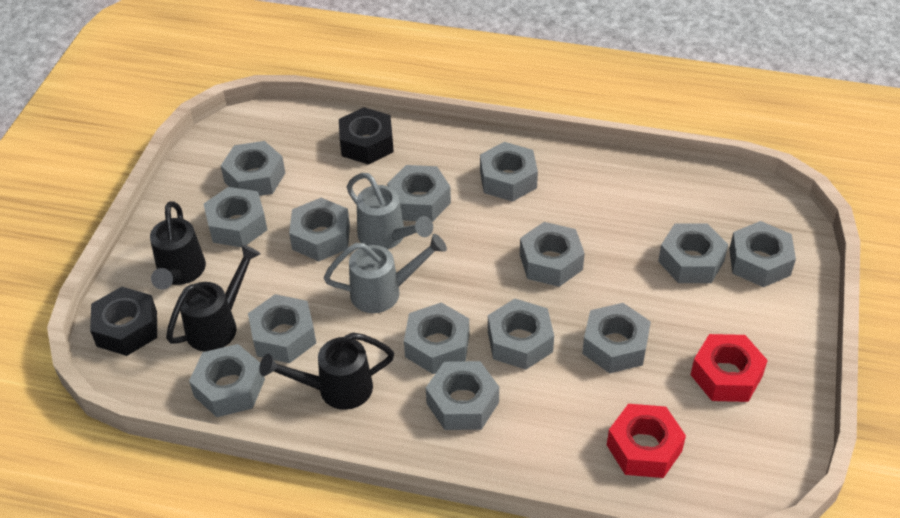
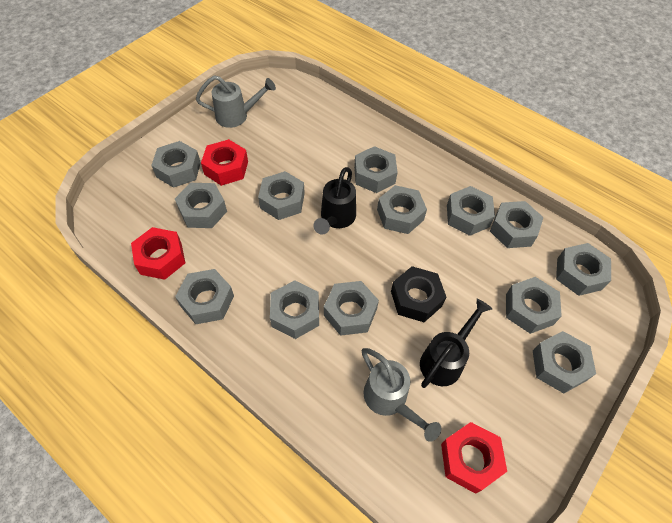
black nut: [90,287,157,356] [339,107,394,165] = 2 -> [391,266,446,322] = 1
black watering can: [150,202,206,290] [166,244,261,352] [259,333,394,410] = 3 -> [314,167,356,234] [420,299,492,388] = 2
grey nut: [189,344,265,417] [204,187,267,247] [221,141,285,196] [248,294,316,363] [289,198,350,261] [387,165,451,222] [404,302,469,374] [426,361,499,430] [480,142,538,202] [488,299,554,370] [520,222,585,287] [582,303,651,373] [658,223,728,283] [729,221,796,287] = 14 -> [151,141,201,188] [175,183,227,228] [175,269,234,324] [258,171,305,220] [270,280,319,339] [324,281,379,336] [354,146,398,193] [377,185,427,234] [447,186,495,236] [490,201,544,248] [506,277,562,334] [533,331,596,393] [556,243,611,296] = 13
red nut: [607,404,686,478] [691,334,768,402] = 2 -> [131,227,185,280] [201,139,248,186] [441,422,507,494] = 3

